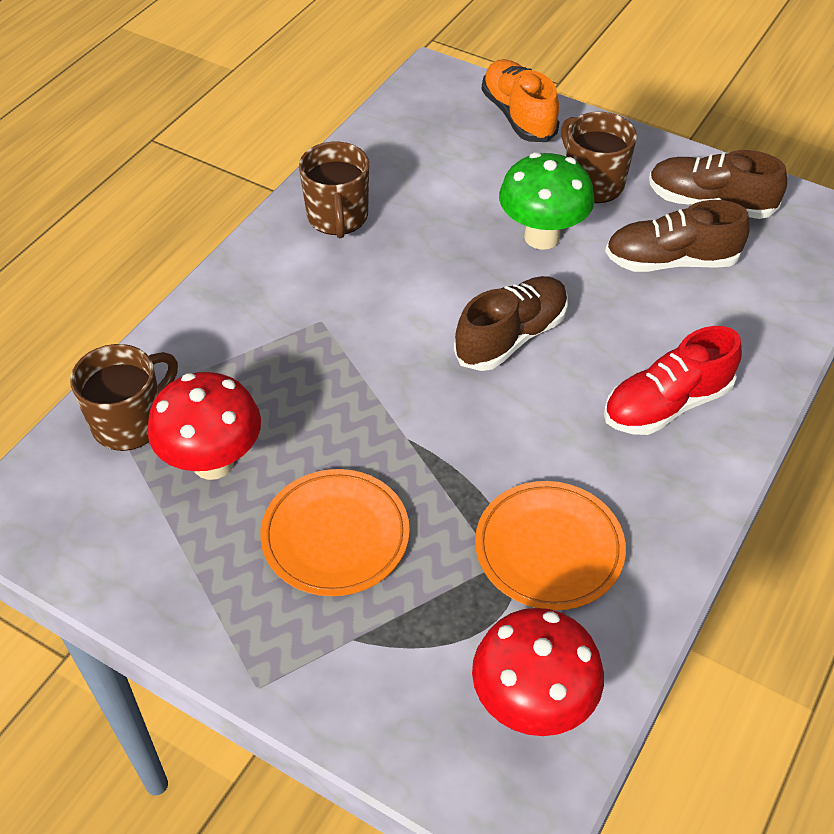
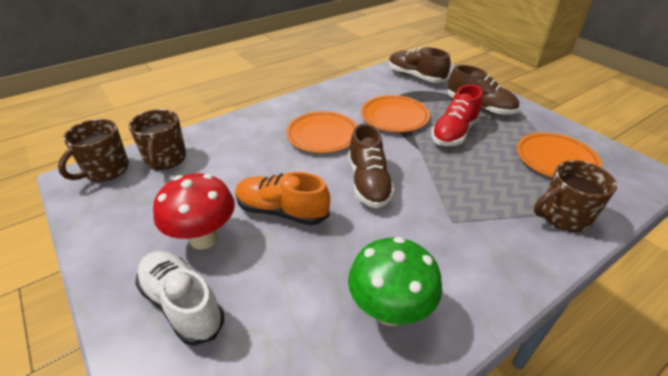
orange plate: [260,469,410,596] [475,481,626,610] = 2 -> [286,111,357,153] [361,95,430,132] [517,133,602,177] = 3
red mushroom: [147,372,261,480] [472,608,604,736] = 2 -> [153,173,235,250] = 1
white shoe: none = 0 -> [135,251,224,346] = 1

